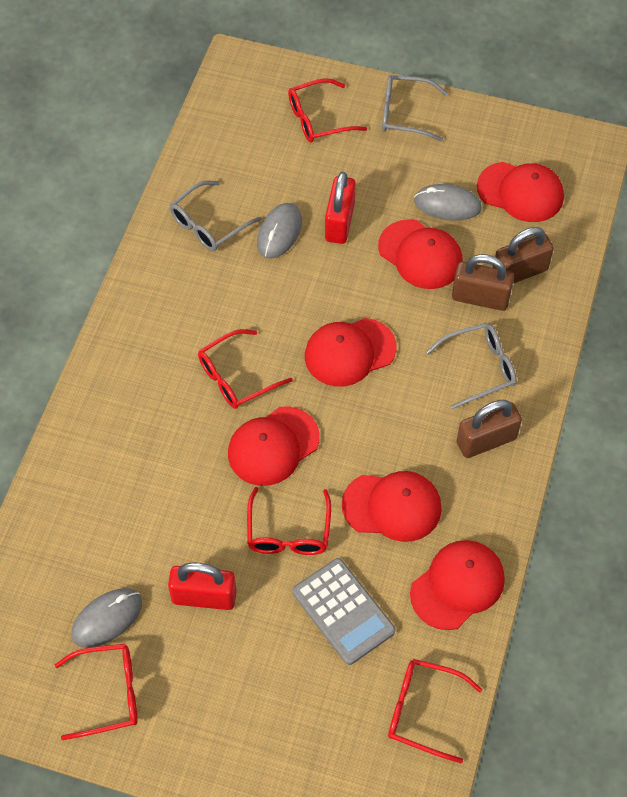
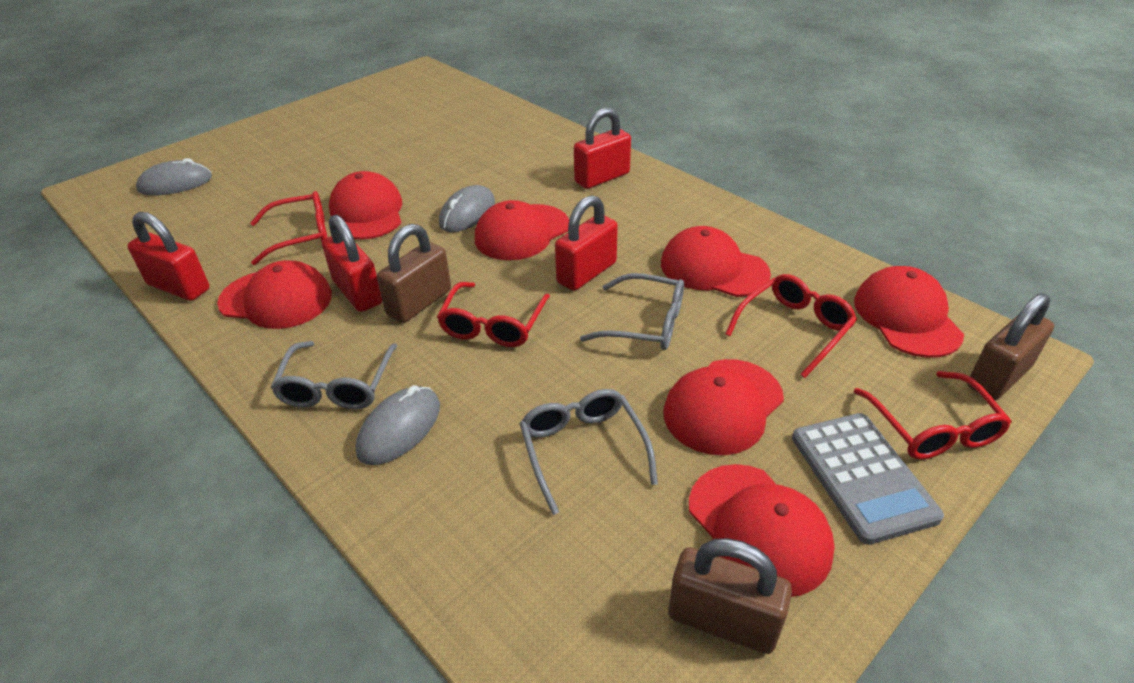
red cap: [228,406,320,486] [305,318,397,387] [342,471,442,542] [378,219,463,289] [410,540,505,630] [477,162,564,222] = 6 -> [217,260,332,329] [329,171,402,240] [475,200,569,260] [661,226,771,297] [664,359,784,455] [689,464,835,597] [854,266,964,358] = 7
red glasses: [55,644,138,740] [198,329,293,409] [247,487,331,555] [288,78,367,143] [388,659,482,763] = 5 -> [250,191,328,265] [437,282,550,347] [725,274,857,378] [853,371,1012,459] = 4
red padlock: [168,562,237,610] [325,172,356,244] = 2 -> [127,212,209,301] [322,215,382,312] [555,195,618,291] [574,108,631,189] = 4

